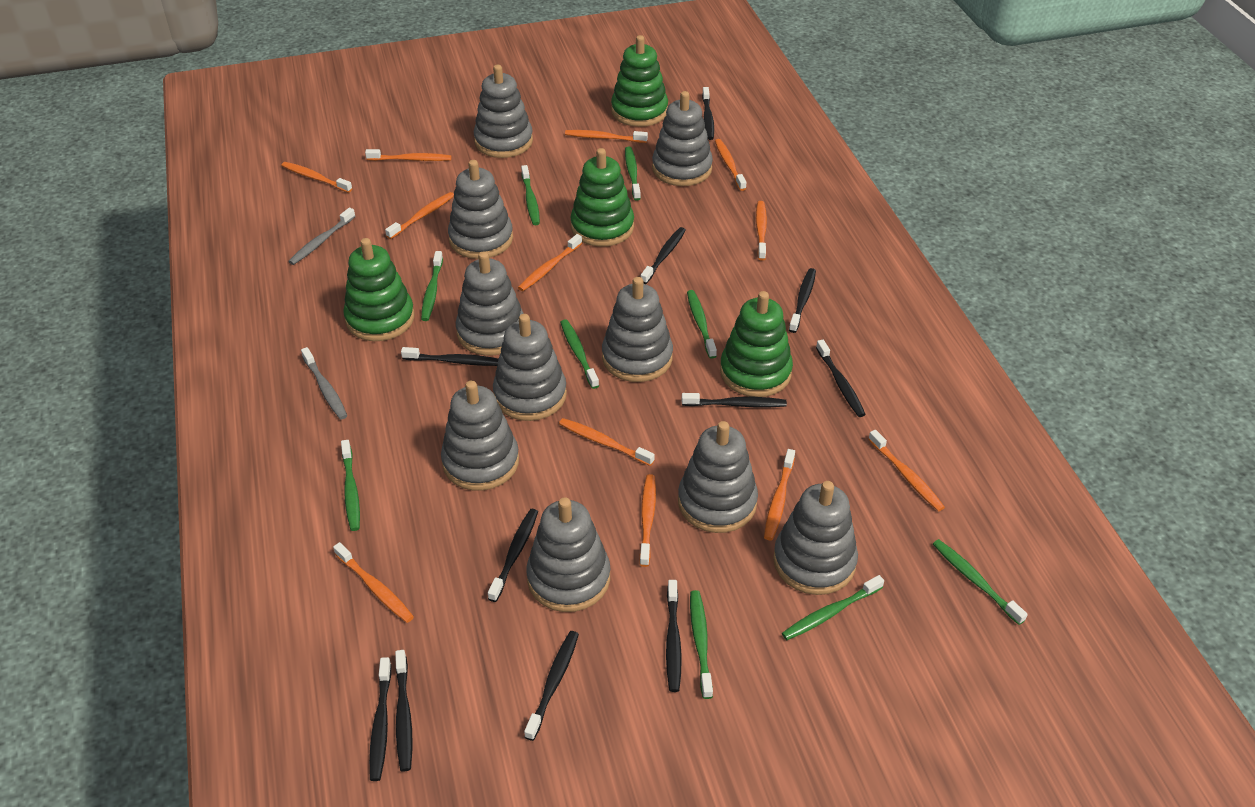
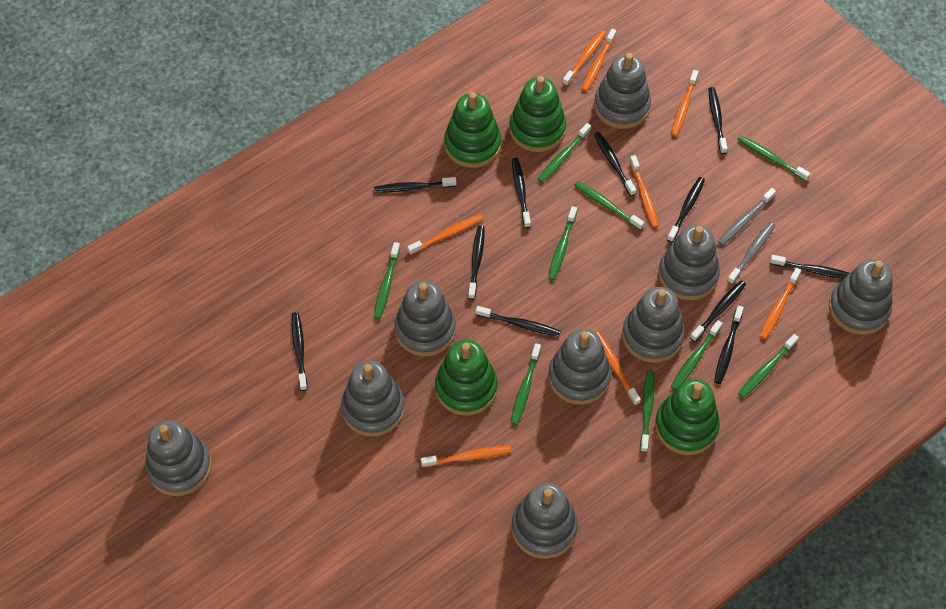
grey stacking toy: [441,380,519,490] [448,160,513,259] [456,251,524,356] [474,65,533,158] [493,314,567,421] [526,497,610,612] [602,277,673,382] [652,91,713,186] [678,421,758,533] [773,481,858,595] = 10 -> [145,420,212,496] [341,360,405,437] [394,281,456,357] [512,483,578,559] [548,329,611,405] [594,53,651,129] [622,287,685,363] [658,225,720,300] [829,259,892,335] = 9
orange toothbrush: [281,162,352,193] [333,542,414,623] [365,149,452,161] [385,192,454,239] [518,234,582,291] [559,418,655,466] [565,130,648,143] [639,474,656,567] [715,139,746,191] [756,201,767,261] [764,449,795,540] [868,430,945,511] = 12 -> [407,214,483,255] [421,446,512,467] [563,30,606,86] [581,29,616,92] [595,331,641,406] [630,155,659,228] [671,70,699,137] [759,268,801,339] = 8

